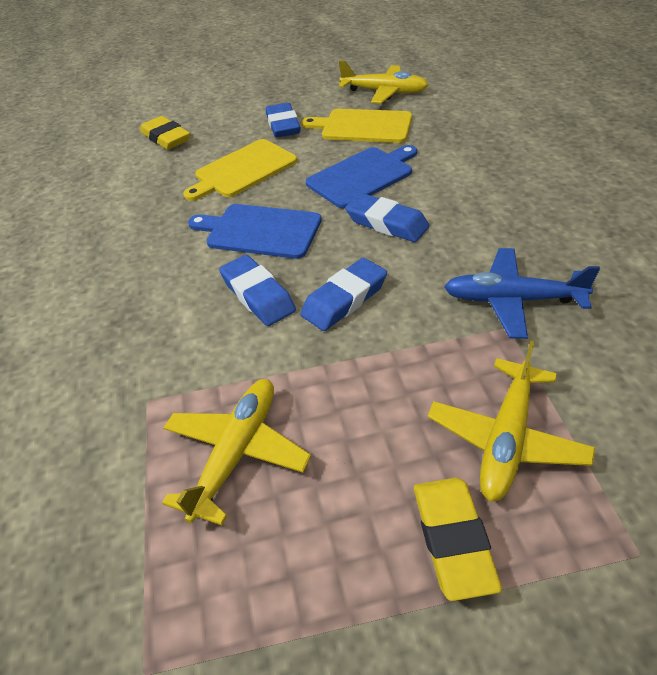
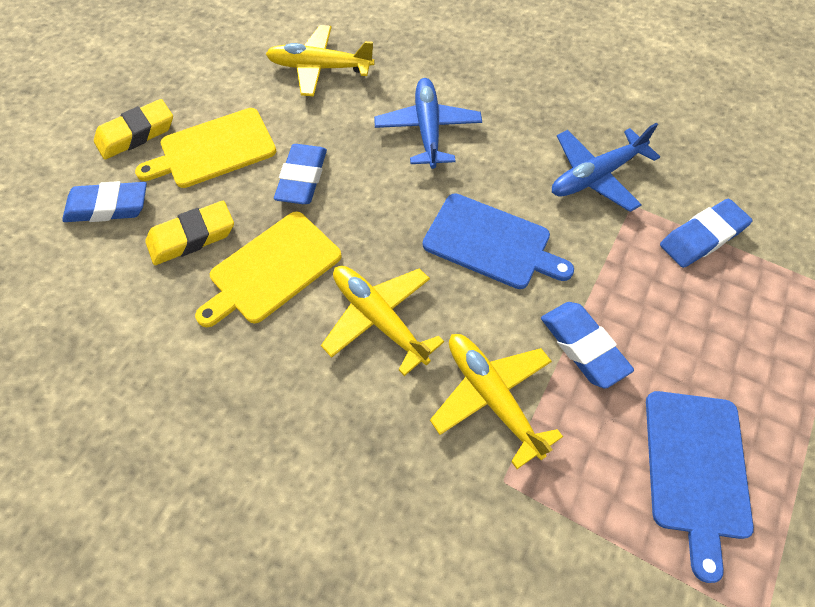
blue plane: [444,248,600,339] = 1 -> [374,78,482,169] [552,123,660,212] = 2

